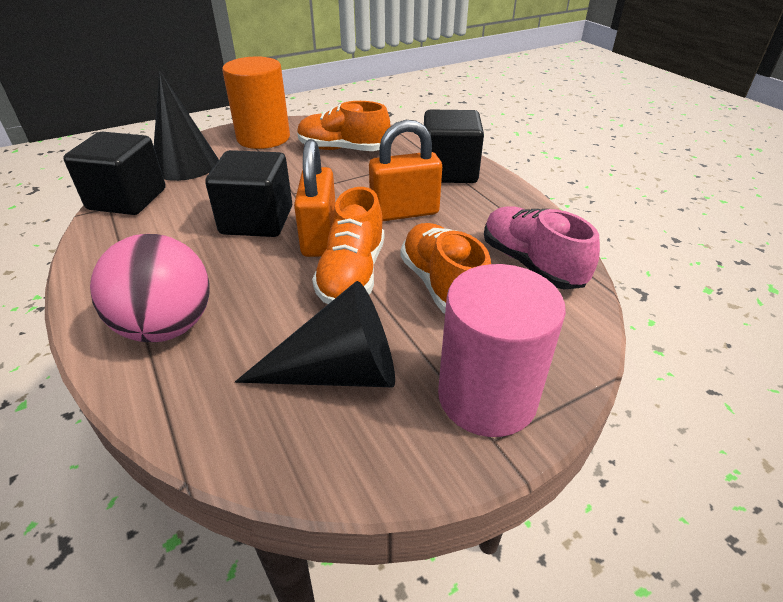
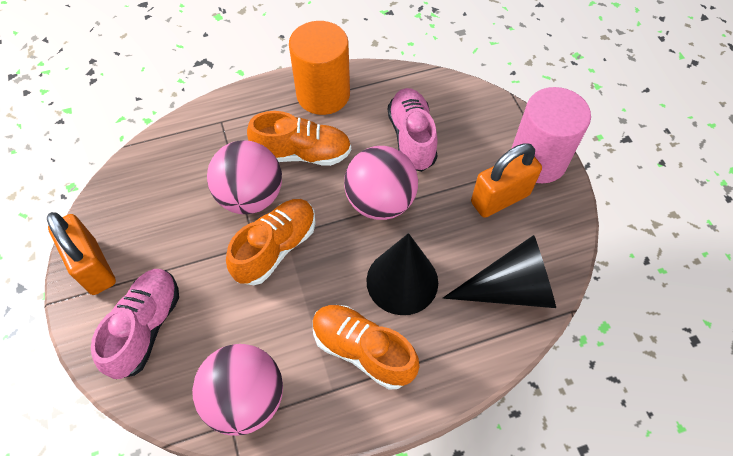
black cube: [63,132,166,215] [205,150,292,237] [424,109,484,183] = 3 -> none = 0
pink ball: [90,234,210,342] = 1 -> [192,344,283,436] [207,140,282,214] [344,146,418,220] = 3
pink shoe: [484,206,600,289] = 1 -> [91,269,179,379] [388,88,438,172] = 2

